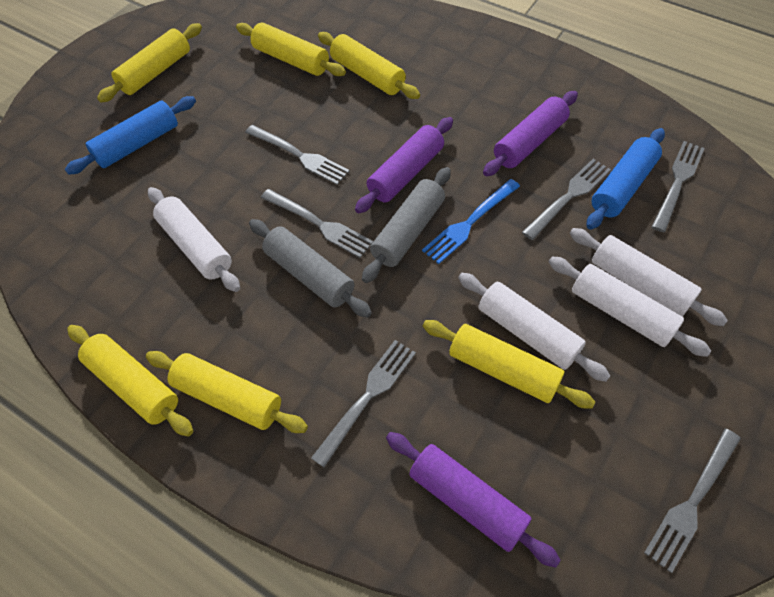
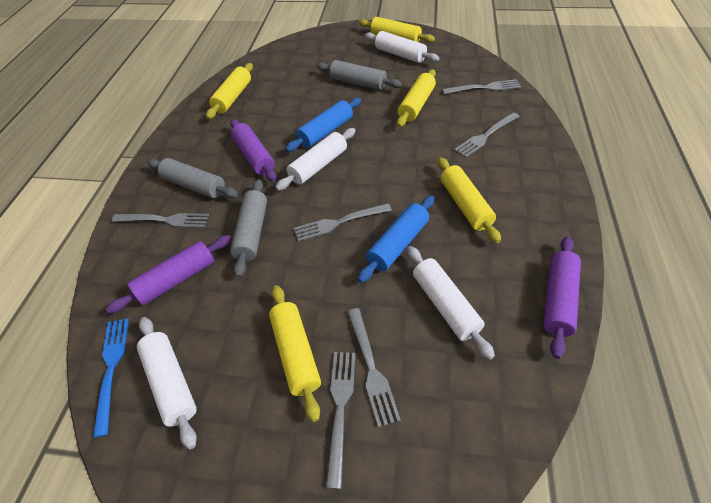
grey rolling pin: [249,219,372,318] [362,167,451,283] = 2 -> [147,158,238,199] [230,179,267,278] [317,60,402,90] = 3
yellow rolling pin: [67,325,193,436] [97,23,202,103] [146,351,308,433] [236,23,346,76] [318,32,420,99] [423,320,595,409] = 6 -> [206,63,253,119] [269,285,321,422] [359,17,435,43] [397,69,436,127] [438,157,501,243] = 5

